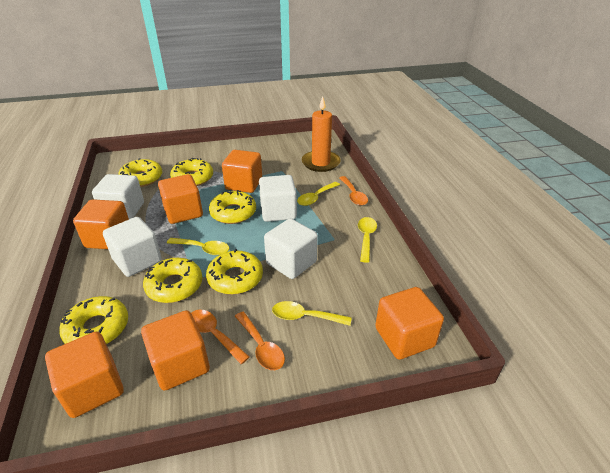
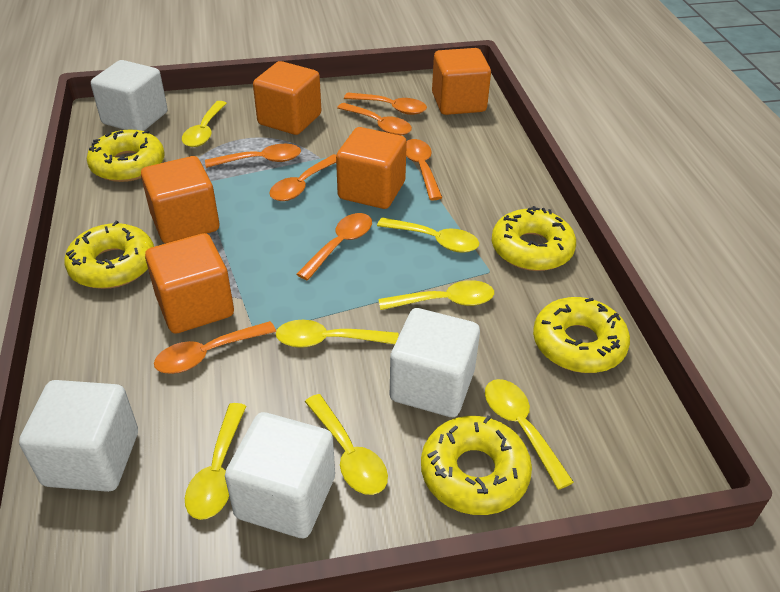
orange candle: [302,96,341,172] = 1 -> none = 0
orange cube: [45,332,124,418] [73,199,129,249] [141,310,210,391] [158,174,203,224] [222,150,262,193] [375,287,444,360] = 6 -> [141,156,219,243] [145,233,234,334] [253,61,321,135] [336,127,407,209] [432,48,491,115] = 5
orange spoon: [191,310,249,364] [235,312,285,370] [339,176,368,205] = 3 -> [154,321,276,374] [205,144,301,168] [269,154,336,201] [296,213,372,281] [337,103,412,135] [344,93,427,115] [406,139,443,200] = 7
yellow donut: [59,296,128,344] [118,158,162,187] [143,258,203,303] [170,158,213,186] [206,249,263,294] [209,190,256,224] = 6 -> [64,221,154,289] [87,129,165,182] [421,416,532,515] [492,206,576,271] [533,297,630,373] = 5
yellow spoon: [167,238,229,255] [272,301,351,326] [297,182,340,206] [358,217,377,263] = 4 -> [182,101,227,147] [185,403,246,520] [276,320,399,348] [305,394,388,495] [377,217,479,253] [379,280,494,310] [485,379,574,490] = 7

